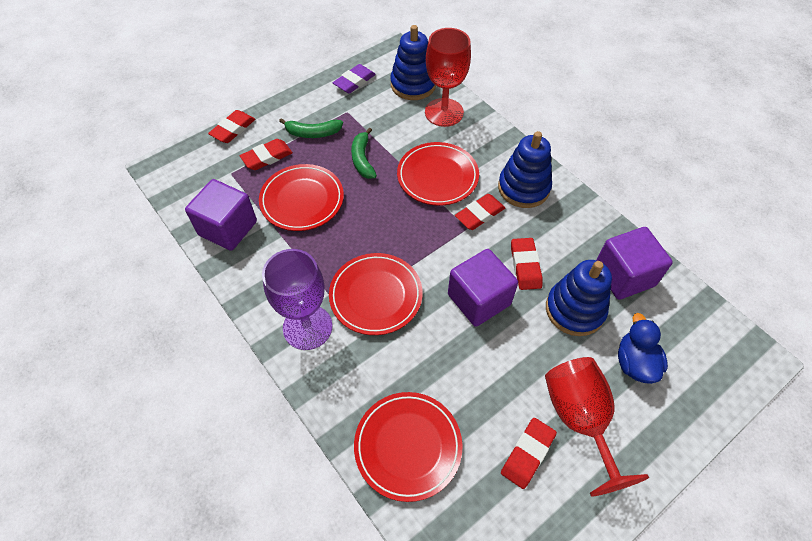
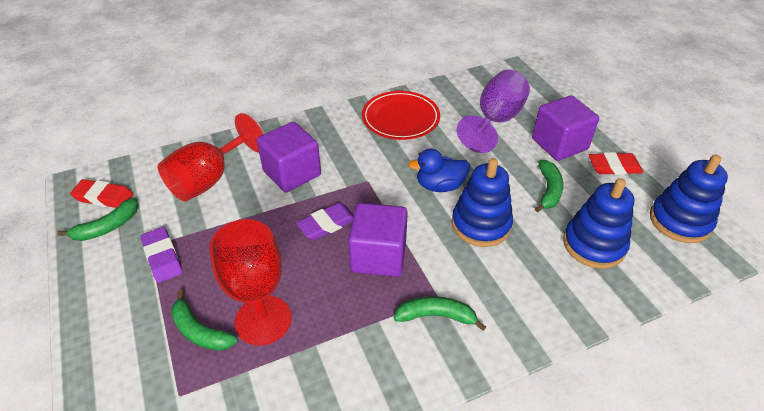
green banana: [279,118,343,138] [351,127,377,179] = 2 -> [57,198,138,241] [171,290,238,351] [394,296,486,331] [535,160,563,212] = 4
purple eraser: [333,64,376,93] = 1 -> [141,227,182,283] [296,203,354,240] = 2
red eraser: [208,110,255,143] [240,139,293,170] [455,194,505,230] [501,418,557,489] [511,238,543,290] = 5 -> [70,179,133,208] [589,152,643,175] = 2
red plate: [259,164,344,231] [329,253,423,335] [354,392,463,502] [397,142,479,205] = 4 -> [362,91,440,140] = 1

